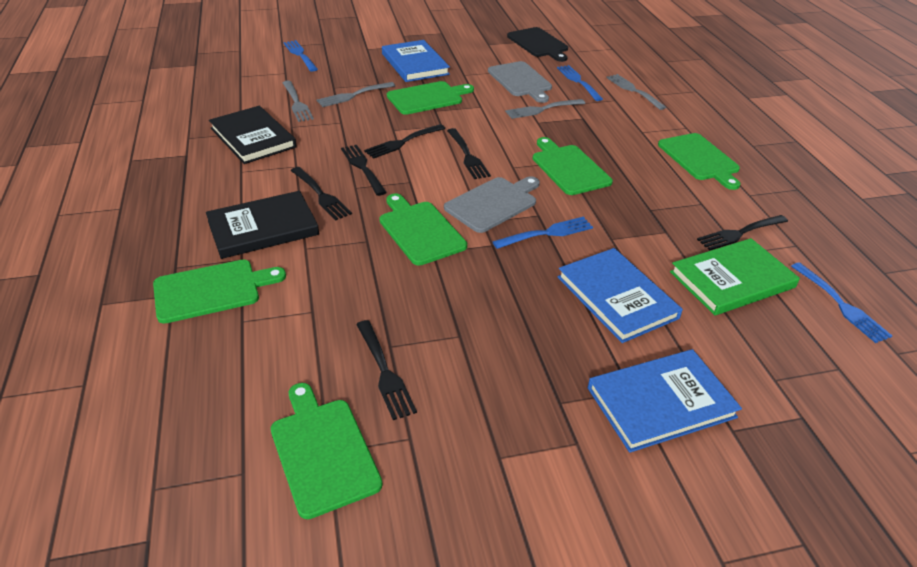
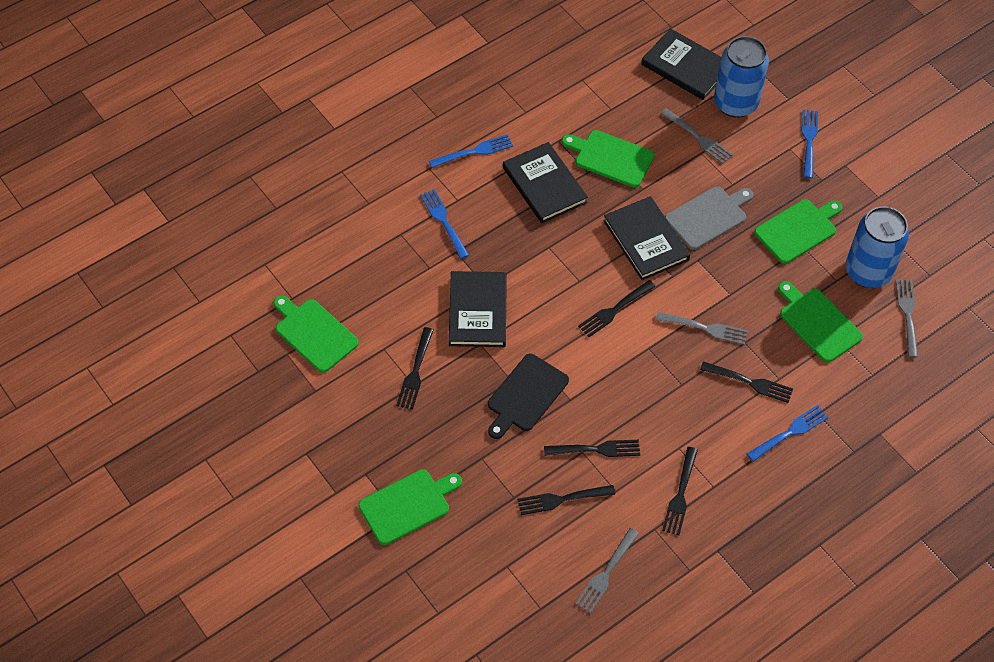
black book: [206,191,319,259] [209,106,297,164] = 2 -> [449,271,507,347] [503,142,588,223] [603,196,690,280] [641,28,721,100] = 4
blue book: [382,40,450,82] [558,248,683,343] [588,349,742,453] = 3 -> none = 0
blue can: none = 0 -> [714,36,769,118] [846,206,909,288] = 2
green book: [670,238,800,315] = 1 -> none = 0
green cutting board: [153,260,286,324] [271,383,382,519] [379,193,467,266] [387,81,474,115] [533,137,613,195] [658,133,740,190] = 6 -> [274,295,359,373] [358,469,462,545] [562,130,654,188] [754,199,842,264] [778,281,863,362] = 5
grey cutting board: [444,176,540,233] [488,61,552,103] = 2 -> [665,186,753,250] = 1

